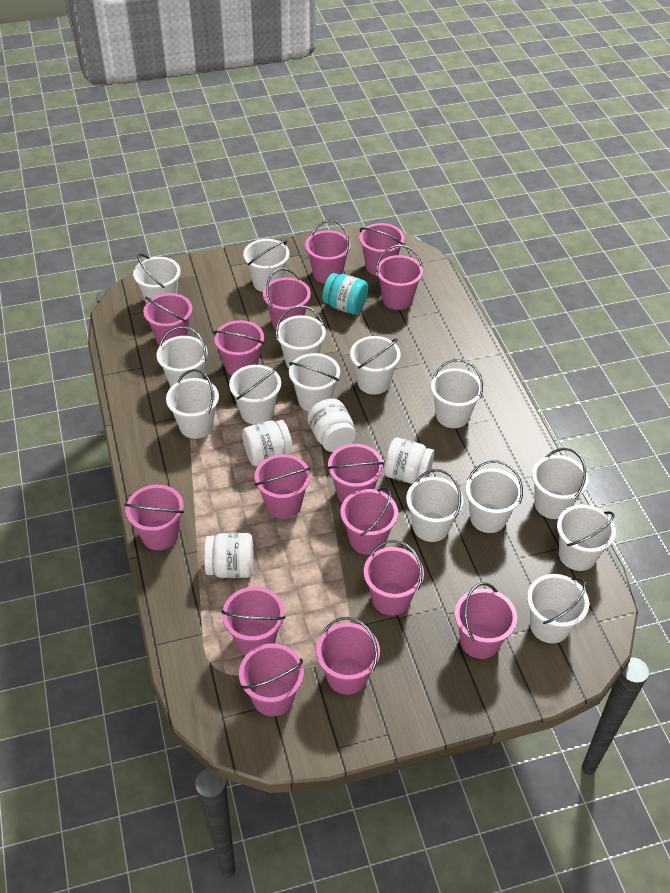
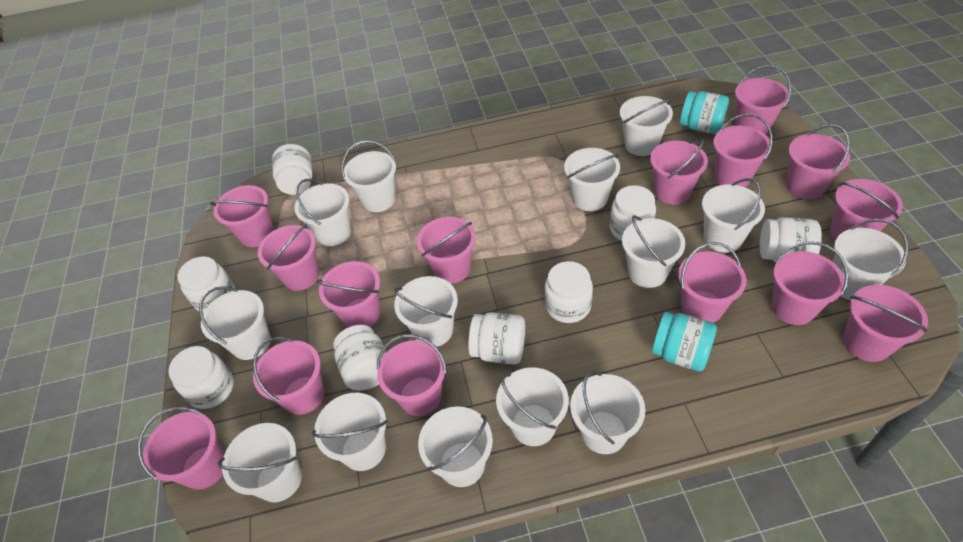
turquoise jar: [322,273,368,315] = 1 -> [652,312,717,371] [680,91,729,134] = 2
white jar: [204,533,253,578] [242,420,293,466] [307,399,356,452] [384,438,434,484] = 4 -> [168,346,234,409] [178,256,235,313] [272,144,313,195] [333,325,387,391] [468,312,525,365] [545,261,593,323] [610,185,656,241] [760,217,822,262] = 8

